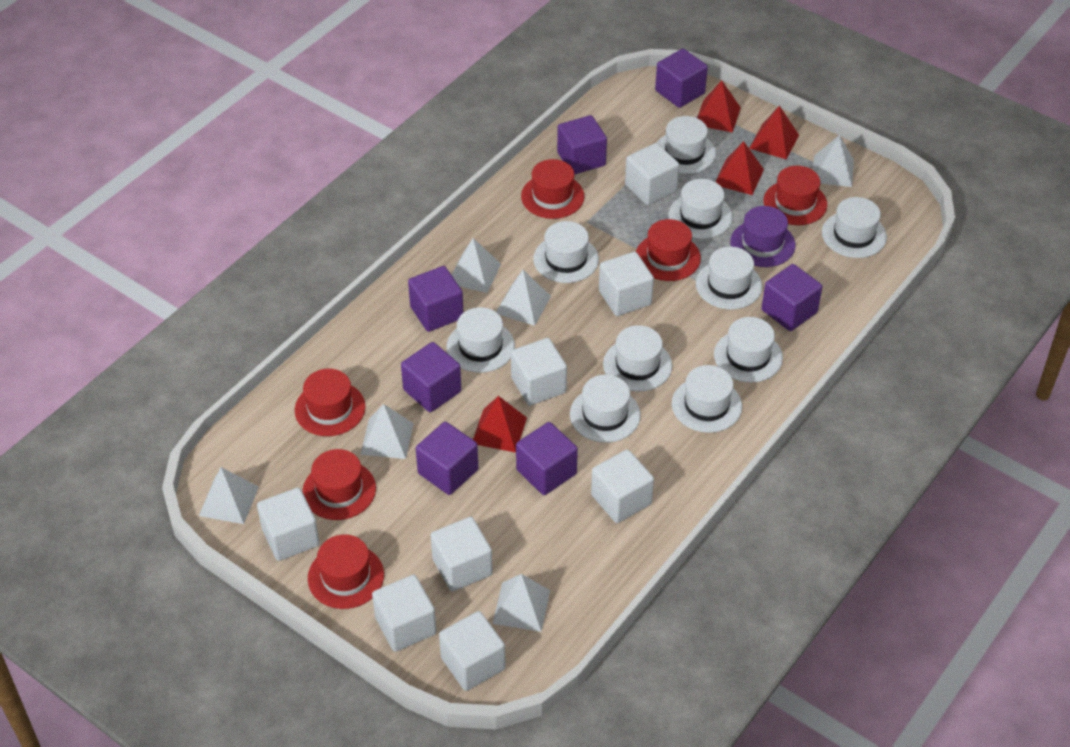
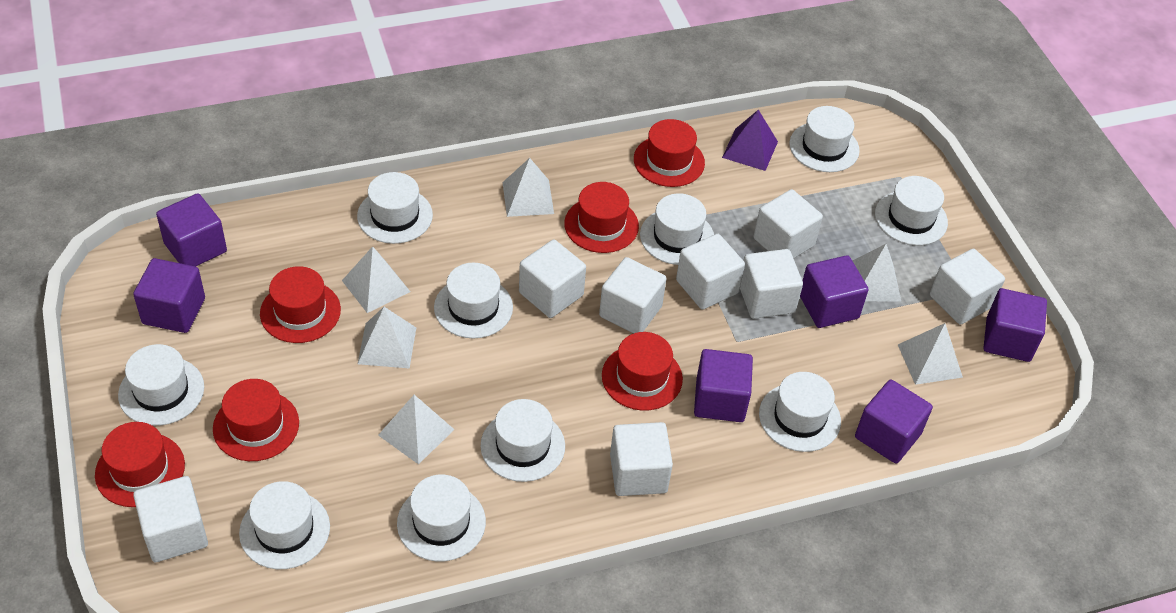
purple cube: [401,342,461,412] [408,266,463,332] [416,422,478,495] [516,422,578,495] [557,115,607,175] [655,49,708,108] [762,264,822,331] = 7 -> [133,258,205,333] [156,193,227,266] [694,349,753,422] [800,255,868,328] [855,379,933,463] [984,288,1047,362] = 6
purple hat: [730,206,795,267] = 1 -> none = 0
purple pyramid: none = 0 -> [722,110,778,171] = 1
red pyramid: [473,396,527,453] [697,80,741,133] [715,141,764,195] [749,106,799,160] = 4 -> none = 0

